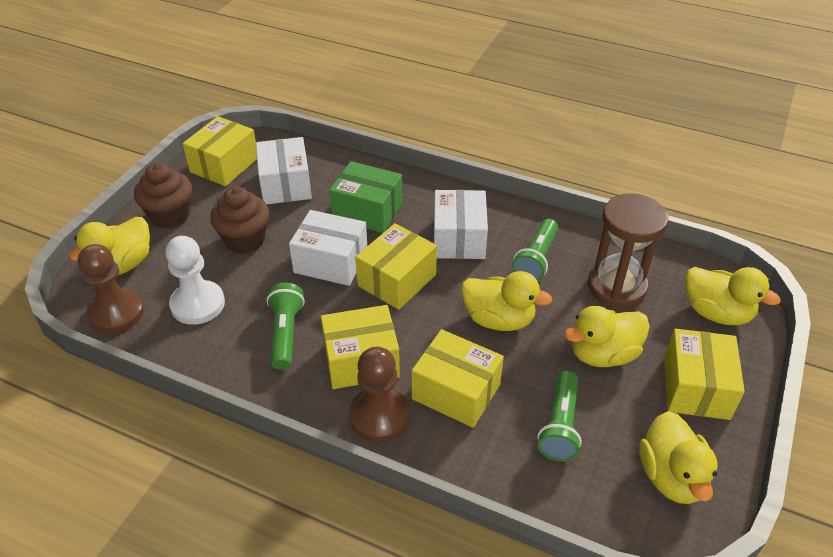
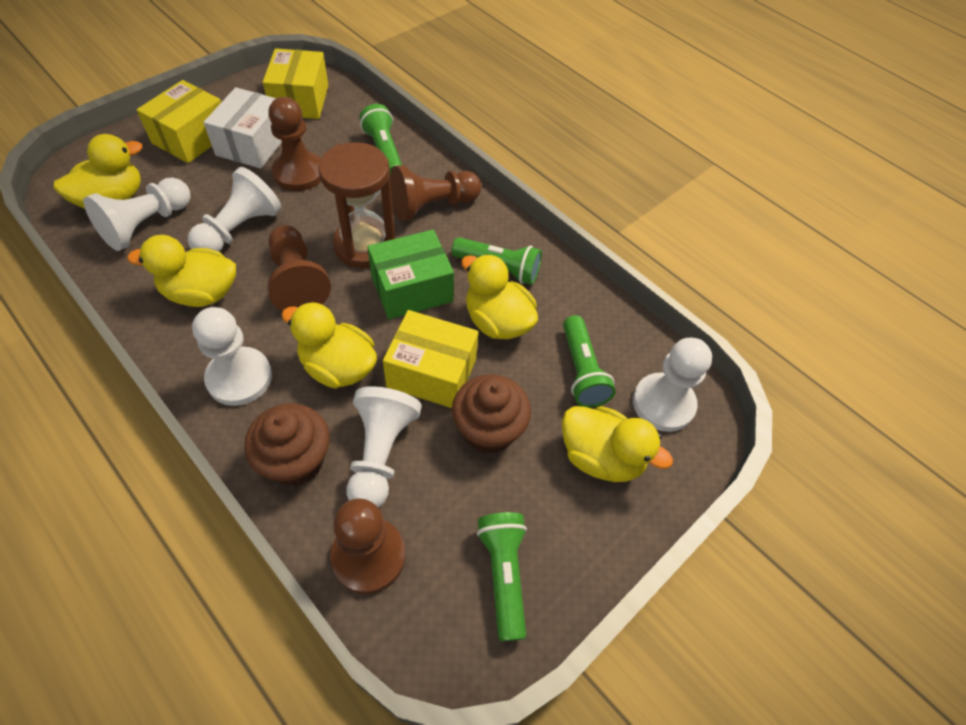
brown pawn: [77,244,144,334] [349,347,410,442] = 2 -> [267,225,331,311] [268,97,321,191] [330,498,405,594] [390,165,481,221] = 4
green flashlight: [267,283,305,370] [512,219,558,280] [537,371,582,461] = 3 -> [359,104,402,174] [452,237,542,285] [477,512,527,641] [563,315,616,407] = 4
white box: [256,137,312,204] [289,210,367,286] [434,190,488,259] = 3 -> [204,87,282,169] = 1
white pawn: [165,236,225,325] = 1 -> [83,177,191,251] [187,167,282,252] [192,307,272,406] [346,386,422,508] [633,338,712,432] = 5
yellow box: [183,116,257,186] [321,305,400,389] [355,223,437,310] [411,329,504,428] [664,329,745,420] = 5 -> [137,80,221,163] [263,48,328,119] [383,310,479,408] = 3

